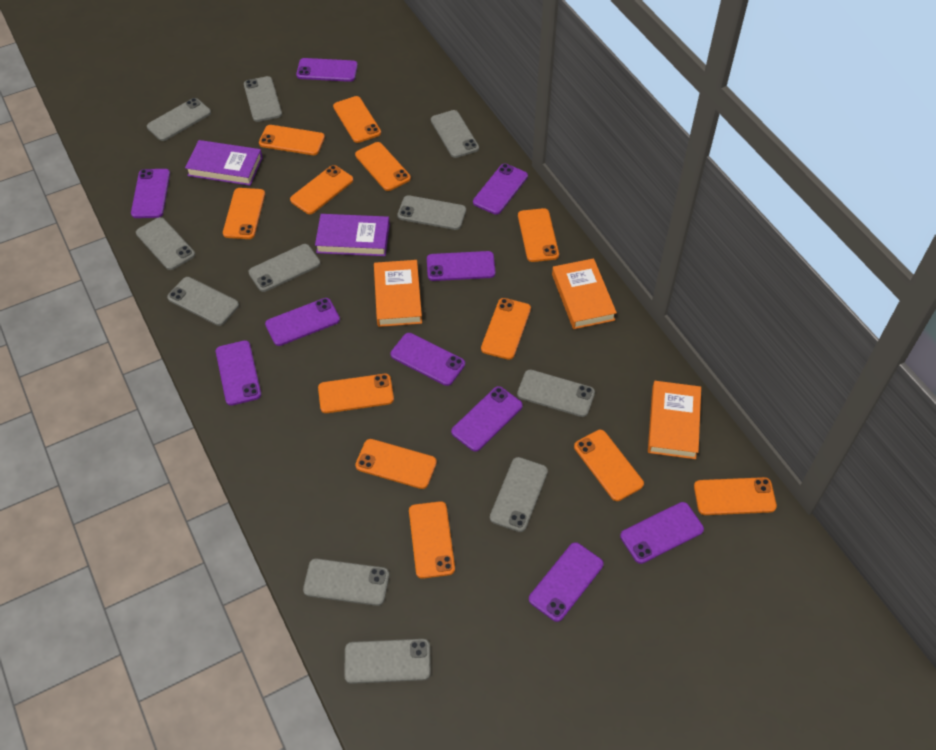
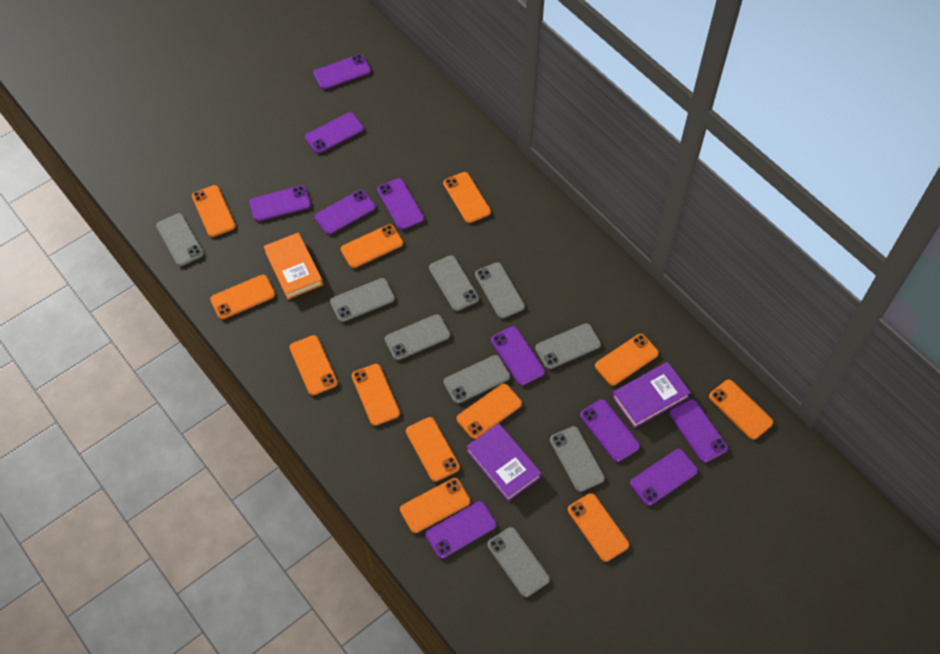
grey phone: [136,217,195,270] [147,98,211,141] [167,277,239,326] [244,76,282,122] [249,244,320,292] [303,559,389,606] [344,639,431,684] [397,195,466,230] [431,110,479,158] [490,457,548,532] [517,370,595,417] = 11 -> [156,213,204,266] [330,278,395,322] [385,314,450,360] [429,255,479,311] [444,355,510,404] [475,262,525,319] [487,527,550,597] [535,323,601,369] [550,426,605,492] = 9
orange book: [374,260,422,327] [552,258,617,329] [648,381,701,459] = 3 -> [264,233,323,299] = 1

